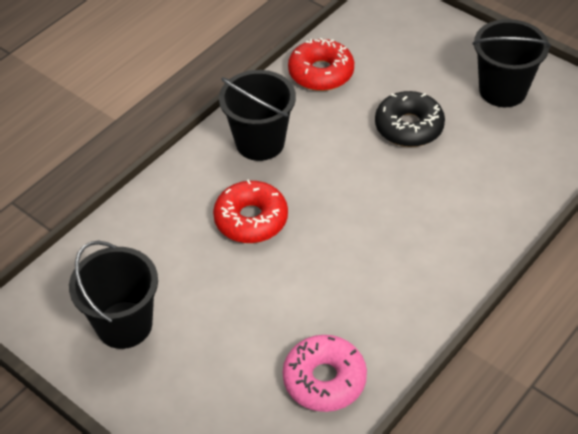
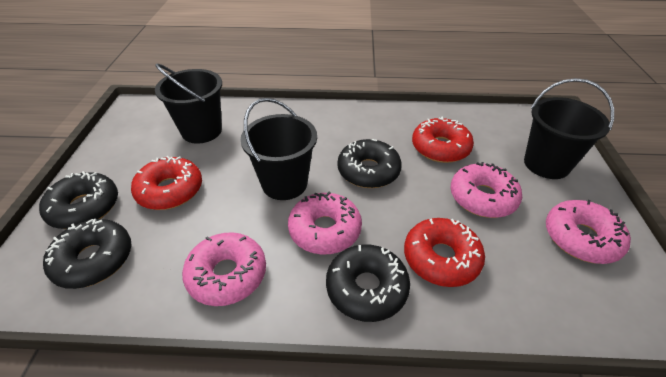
black donut: [375,91,445,147] = 1 -> [39,171,118,229] [43,219,131,289] [326,244,410,322] [337,139,402,188] = 4
pink donut: [283,335,367,412] = 1 -> [182,232,266,306] [288,192,362,255] [450,162,522,218] [546,200,631,264] = 4
red donut: [213,179,288,243] [288,38,354,91] = 2 -> [131,156,202,210] [404,218,485,287] [412,117,474,163] = 3

